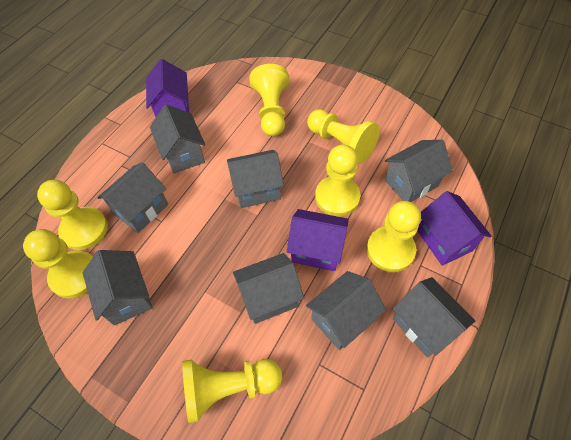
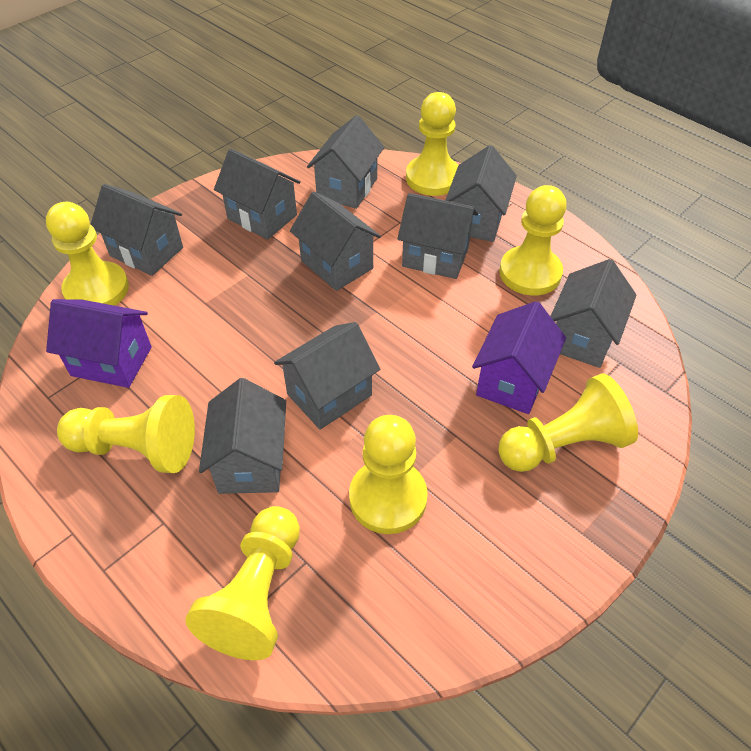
grey house: [83,250,153,325] [97,162,168,233] [150,105,205,174] [227,150,284,208] [233,253,304,324] [306,271,386,350] [385,140,453,202] [393,277,475,358] = 8 -> [91,184,183,276] [199,378,286,494] [214,149,301,240] [274,322,380,430] [290,191,381,291] [307,115,384,209] [397,193,478,279] [445,145,517,242] [550,259,637,368] = 9
purple house: [146,59,189,117] [287,209,349,271] [417,191,492,266] = 3 -> [46,299,152,388] [472,301,566,414] = 2

